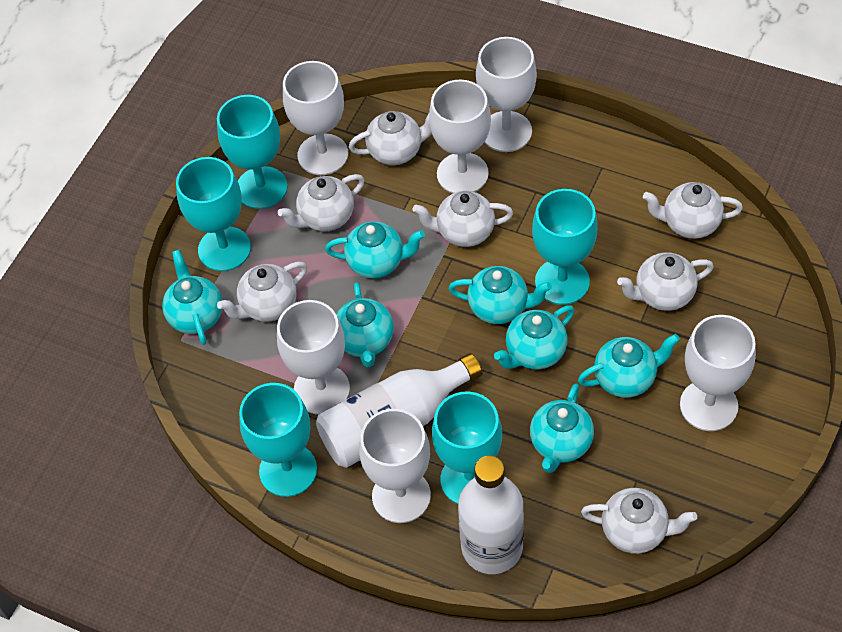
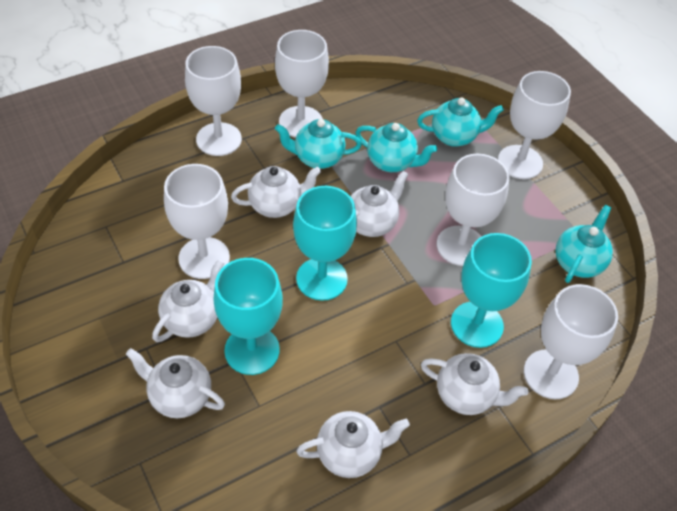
turquoise goblet: [176,157,251,271] [217,95,288,209] [239,383,317,497] [432,391,502,504] [532,189,598,305] = 5 -> [213,258,283,375] [293,186,357,301] [451,233,532,348] = 3
turquoise teapot: [162,250,222,345] [325,222,425,278] [336,282,394,367] [449,266,552,324] [494,305,575,369] [530,384,594,473] [578,334,680,398] = 7 -> [275,119,362,169] [355,123,437,172] [417,98,504,147] [556,205,613,283] = 4
white bottle: [316,353,482,468] [458,456,524,574] = 2 -> none = 0
white teapot: [217,262,307,322] [278,174,365,231] [349,111,432,165] [413,191,513,247] [581,488,697,554] [617,252,714,311] [643,182,743,239] = 7 -> [126,348,225,418] [152,259,224,342] [231,166,321,218] [296,411,410,478] [350,171,408,237] [421,353,528,415] = 6

